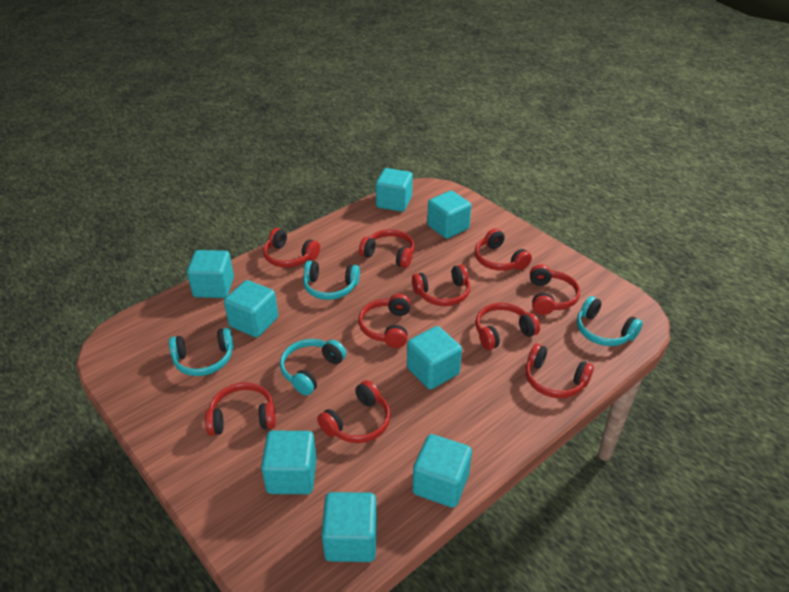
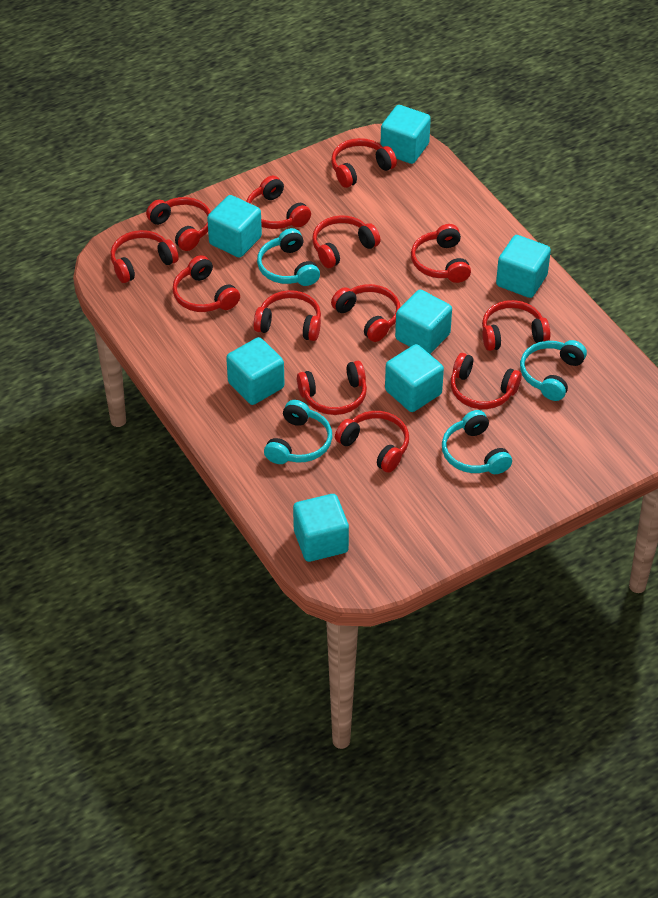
red headphones: [205,383,276,436] [263,228,320,268] [317,380,391,443] [358,294,411,348] [359,230,415,268] [412,264,470,306] [475,228,532,271] [475,303,540,350] [525,344,594,398] [530,264,580,315] = 10 -> [110,230,179,283] [146,197,211,251] [172,255,240,312] [246,176,311,229] [253,290,321,341] [297,361,367,415] [312,215,380,268] [331,138,397,188] [331,284,400,342] [335,411,409,473] [411,224,471,283] [451,353,522,409] [482,300,550,351] = 13
turquoise cube: [187,250,234,298] [224,280,278,337] [261,431,317,494] [321,492,377,562] [376,168,413,212] [407,326,462,389] [412,434,472,508] [427,191,471,239] = 8 -> [207,195,262,258] [226,337,285,405] [293,494,349,562] [380,105,431,164] [385,344,444,412] [395,290,452,354] [496,235,551,298] = 7

